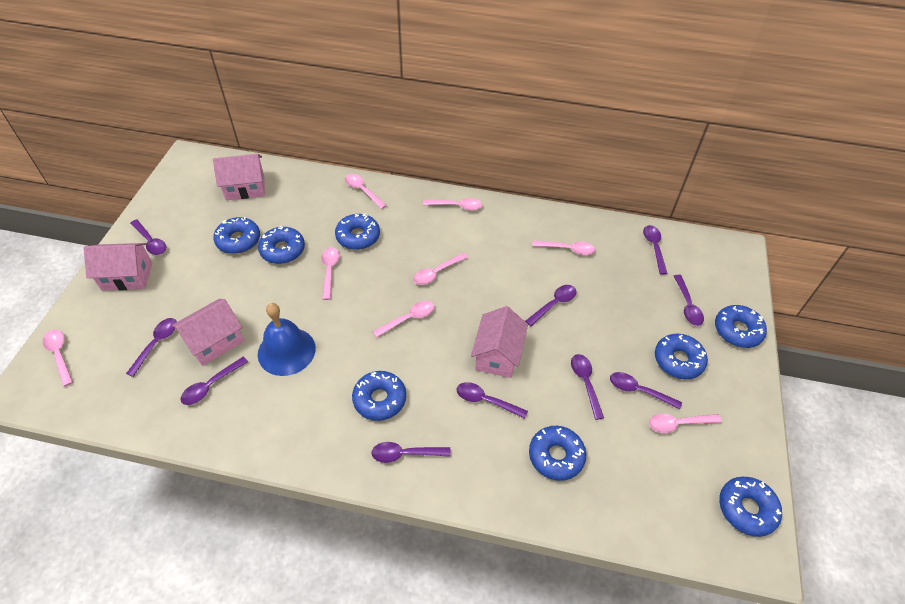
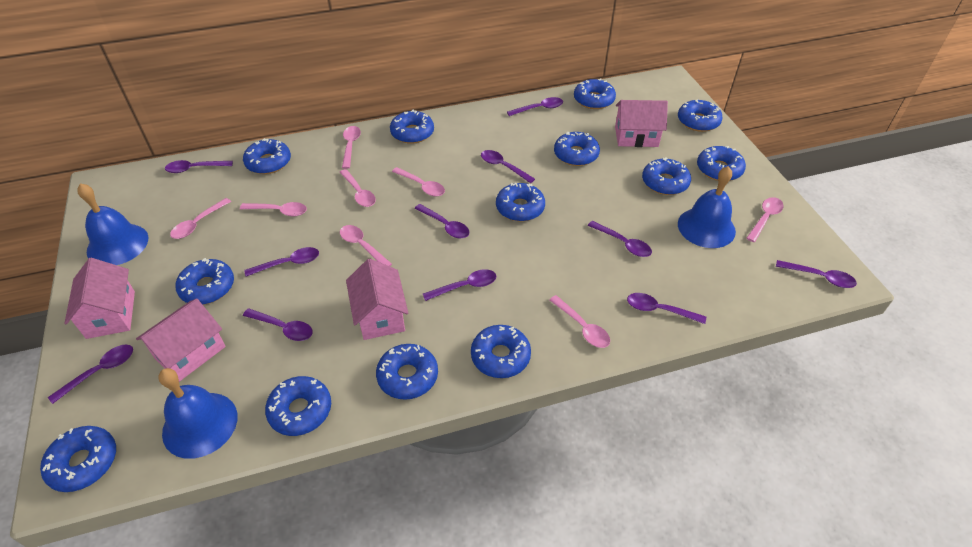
blue bell: [258,303,316,376] = 1 -> [77,183,148,265] [158,368,238,459] [678,166,736,248] = 3
blue donut: [213,217,260,254] [258,226,305,264] [335,214,380,250] [352,371,406,421] [529,426,586,481] [655,334,708,379] [715,305,767,348] [719,477,782,537] = 8 -> [40,426,116,492] [175,258,234,305] [243,138,291,174] [265,376,331,436] [376,344,438,400] [390,110,434,144] [471,325,531,378] [496,183,545,222] [554,132,600,166] [574,78,616,109] [642,158,691,195] [678,99,723,132] [697,146,746,181] = 13
purple spoon: [126,318,177,377] [130,219,166,255] [181,357,248,405] [371,442,451,463] [456,382,528,419] [525,285,577,326] [571,354,604,420] [610,372,682,410] [643,225,668,275] [674,275,704,326] = 10 -> [48,345,133,404] [165,160,233,173] [243,308,313,341] [244,247,319,276] [414,204,469,239] [423,269,496,301] [481,150,535,183] [507,97,563,116] [588,221,652,257] [627,293,706,324] [776,260,857,288] = 11

